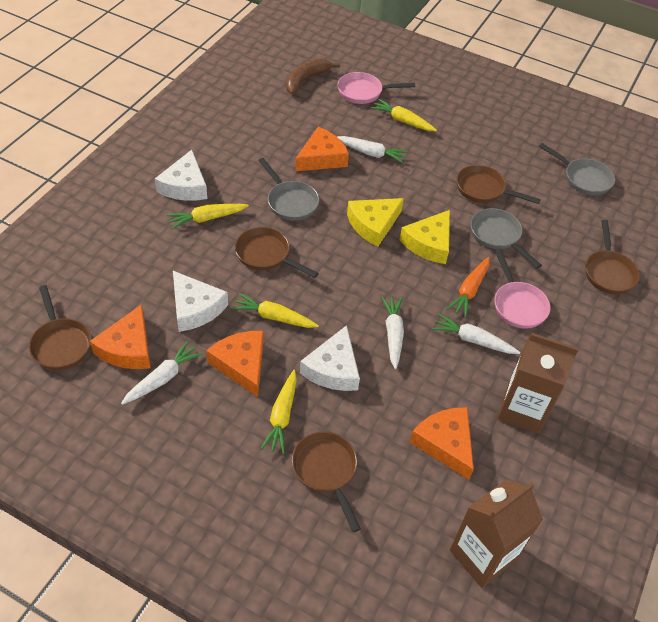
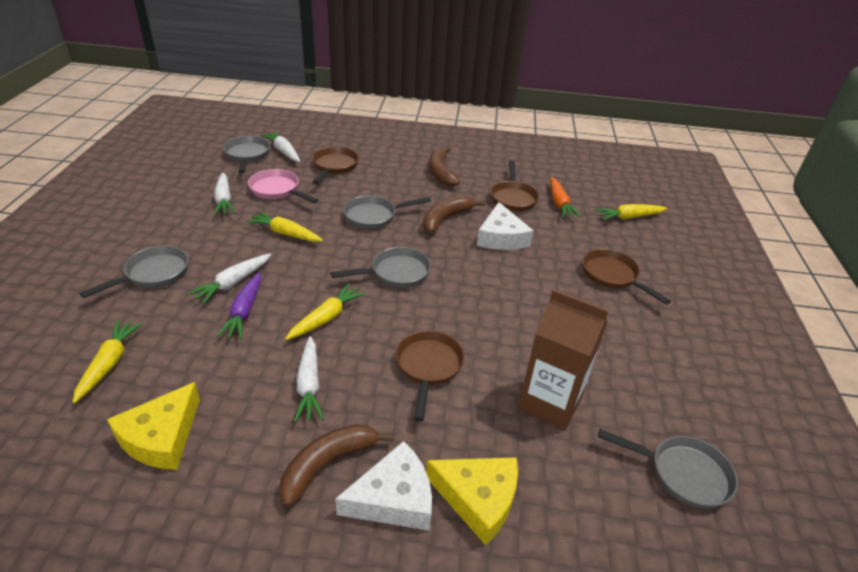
brown banana: [286,59,340,94] = 1 -> [279,424,393,507] [423,196,485,233] [429,147,460,186] = 3
brown carton: [450,480,543,588] [498,333,579,434] = 2 -> [518,289,609,431] = 1
brown pan: [29,285,91,370] [235,227,319,278] [292,431,361,532] [456,165,541,204] [585,220,640,294] = 5 -> [312,147,359,184] [396,330,464,421] [491,161,539,211] [583,249,671,305] = 4
grey pan: [258,158,319,221] [470,208,542,269] [539,143,615,196] = 3 -> [80,246,189,298] [223,136,270,173] [331,247,431,288] [343,196,431,229] [598,429,738,509] = 5
orange cheese: [90,304,151,369] [206,331,264,397] [295,127,349,171] [410,407,474,480] = 4 -> none = 0
pink pan: [337,72,415,104] [494,250,550,329] = 2 -> [248,169,318,203] = 1
purple carrot: none = 0 -> [216,272,261,339] = 1
white cheese: [155,150,207,201] [173,271,228,332] [300,325,360,391] = 3 -> [335,441,432,531] [477,202,533,250] = 2

